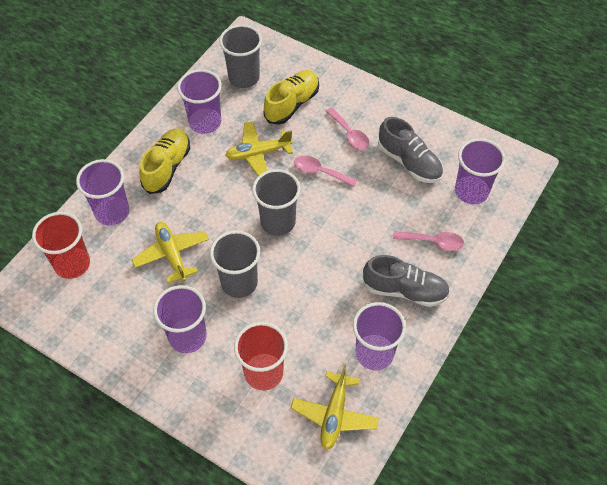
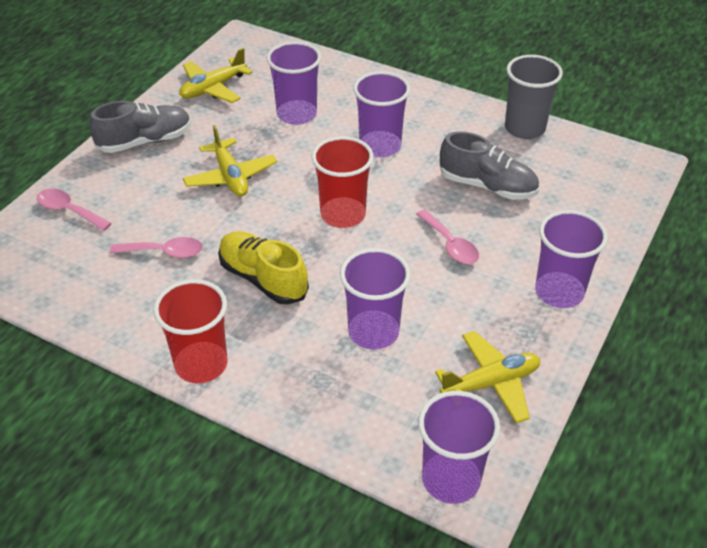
grey cup: [210,230,260,298] [219,25,262,88] [252,169,300,236] = 3 -> [505,55,563,139] = 1
yellow shoe: [139,129,190,194] [264,70,319,125] = 2 -> [218,231,309,305] = 1

